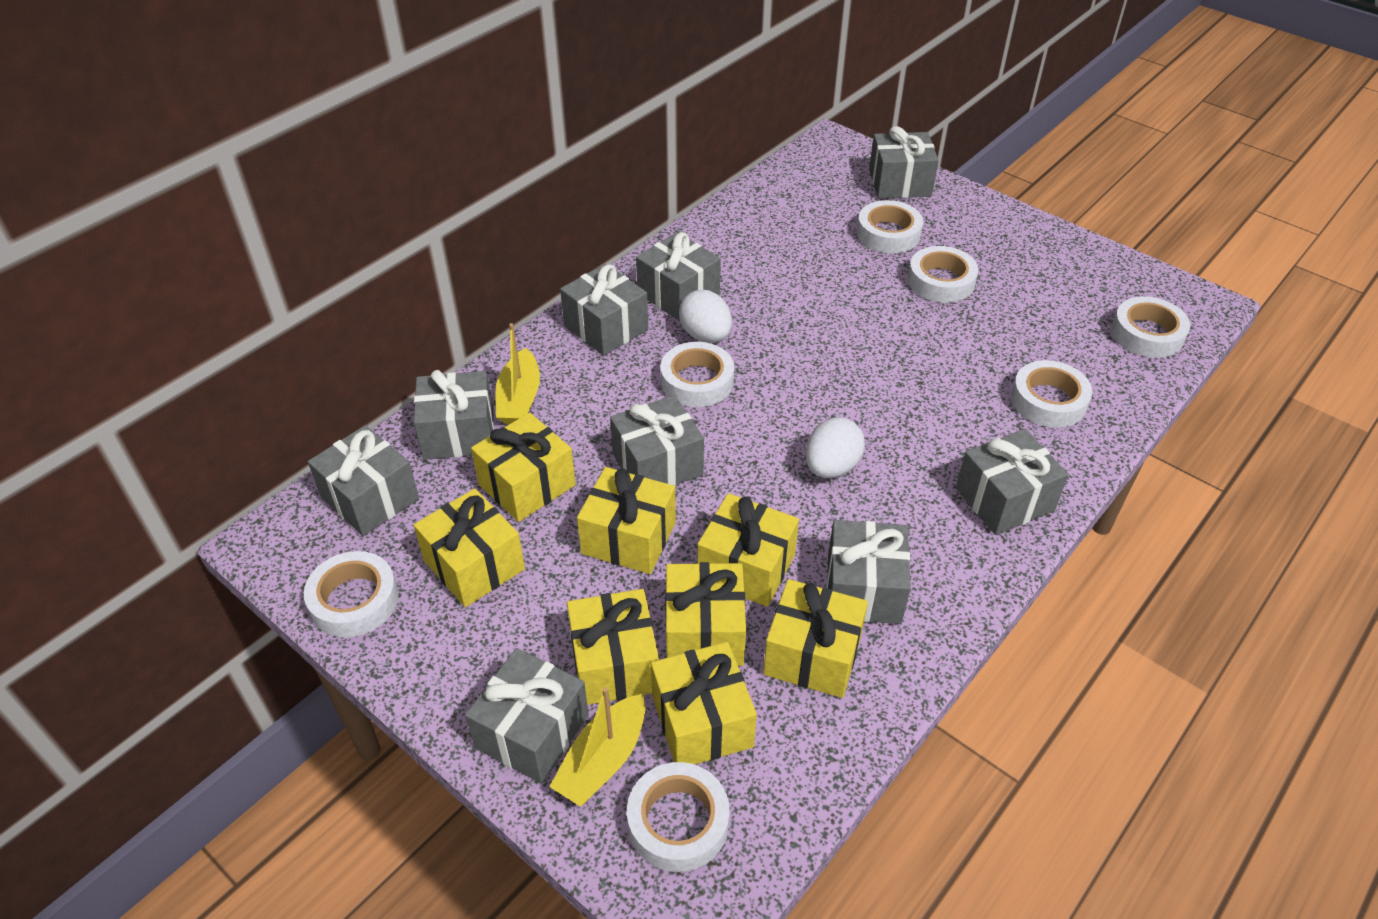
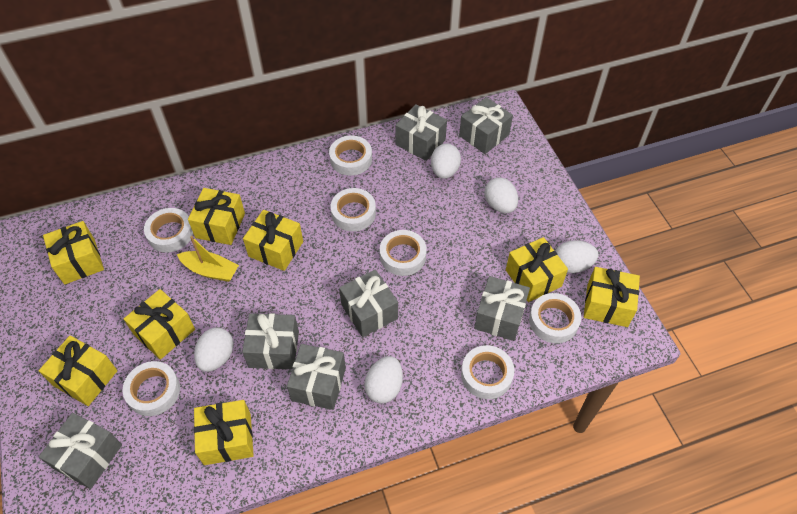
grey gift: [308,425,419,536] [414,370,494,460] [465,648,589,784] [560,264,648,356] [610,395,704,486] [636,232,721,321] [827,520,911,624] [869,126,939,198] [956,429,1069,535] = 9 -> [39,413,122,489] [242,313,299,369] [287,344,346,410] [339,269,398,337] [395,104,447,161] [459,97,513,154] [474,276,530,341] = 7
white egg: [679,290,732,343] [805,417,865,478] = 2 -> [194,327,234,372] [364,356,403,403] [431,144,461,179] [485,177,518,213] [555,240,598,273] = 5
yellow boat: [496,323,540,424] [549,687,645,807] = 2 -> [177,236,239,282] = 1

